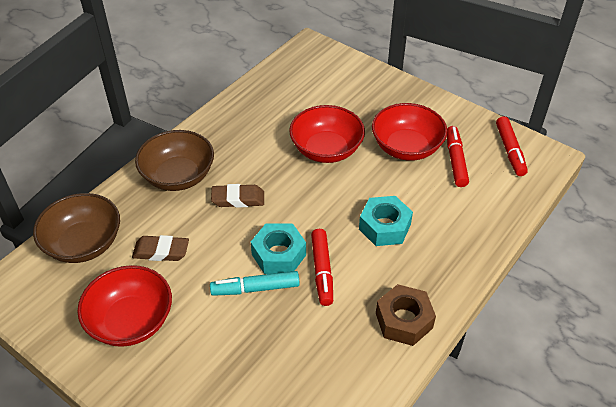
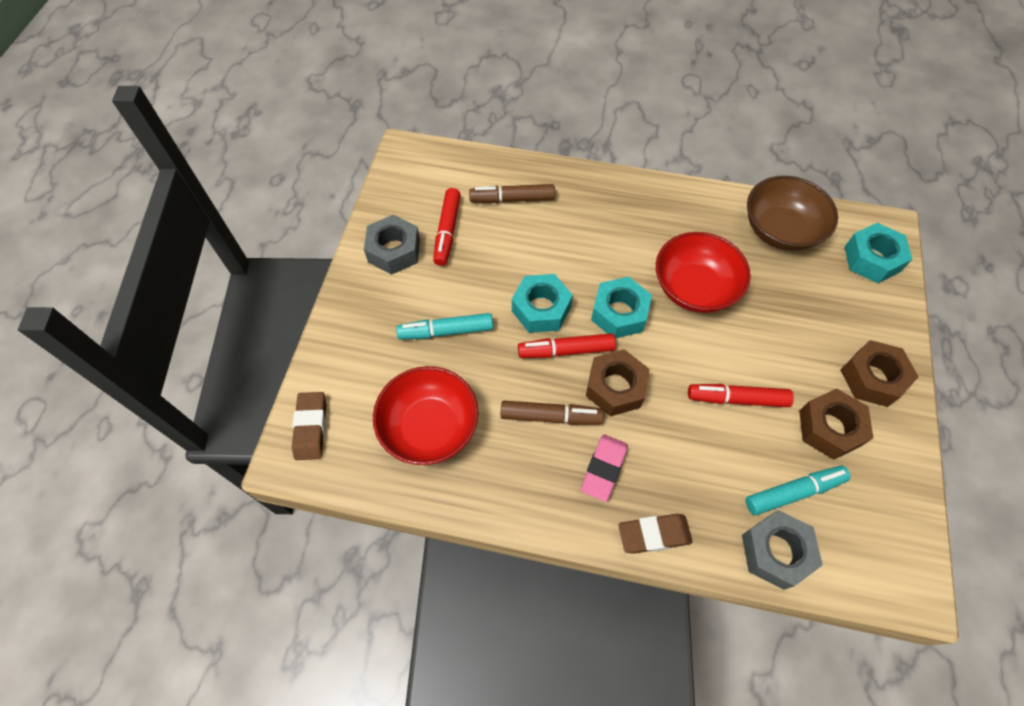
brown bowl: [33,193,120,263] [135,130,214,191] = 2 -> [747,176,838,251] = 1
brown marker: none = 0 -> [469,184,555,203] [501,401,604,425] = 2
brown nut: [376,284,436,346] = 1 -> [586,349,650,416] [799,389,874,460] [841,340,919,407] = 3
grey nut: none = 0 -> [364,214,420,275] [742,510,823,590] = 2
pink eraser: none = 0 -> [581,434,628,502] = 1
red bowl: [77,265,172,347] [289,105,365,163] [372,103,447,161] = 3 -> [373,366,479,465] [656,232,751,313] = 2
turquoise marker: [210,271,300,296] = 1 -> [396,313,493,340] [746,466,851,515] = 2
turquoise nut: [251,223,306,274] [359,196,413,246] = 2 -> [512,274,573,333] [591,277,652,338] [845,223,912,283] = 3

